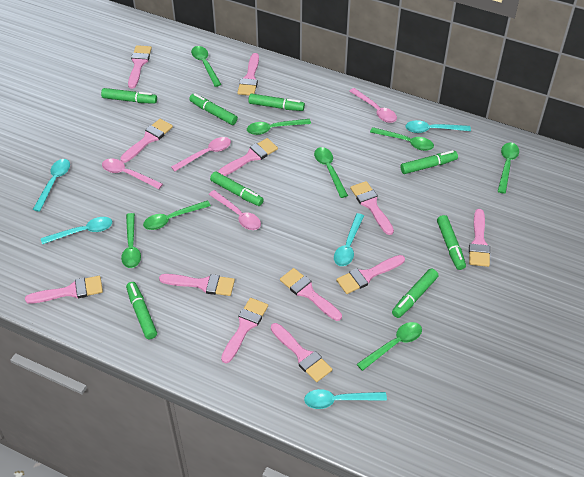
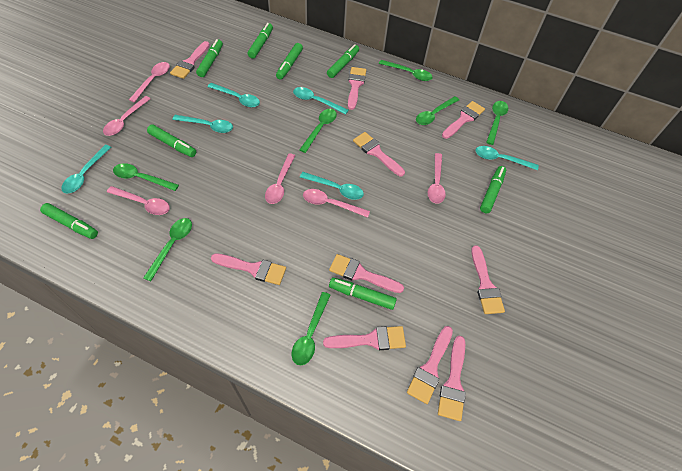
green spoon: [121,213,141,268] [143,200,211,230] [191,46,222,87] [247,119,311,135] [314,147,348,198] [357,322,422,371] [370,127,434,151] [497,143,519,194] = 8 -> [113,163,179,191] [143,218,192,281] [292,292,330,365] [299,109,337,153] [379,60,433,81] [416,96,459,125] [486,101,508,145] = 7
pink brush: [25,276,103,304] [120,119,173,163] [128,45,152,89] [159,274,235,296] [218,138,278,176] [221,298,268,363] [237,53,259,96] [271,323,332,382] [280,268,342,321] [336,255,405,294] [350,181,394,235] [469,209,490,267] = 12 -> [170,41,210,79] [211,254,286,285] [323,326,406,350] [329,254,404,293] [348,67,366,110] [353,132,405,176] [407,326,453,404] [438,336,466,421] [442,101,485,139] [471,245,505,314] = 10
pink spoon: [102,158,163,189] [171,137,231,171] [209,190,261,230] [349,88,397,123] = 4 -> [103,96,151,136] [107,186,170,215] [129,62,170,102] [265,153,295,204] [303,189,370,218] [428,153,446,204] = 6
turquoise spoon: [33,159,70,212] [41,217,112,244] [304,389,387,409] [334,213,364,266] [405,120,471,133] = 5 -> [61,145,111,194] [172,115,233,133] [208,83,260,107] [293,87,349,114] [300,172,364,200] [476,146,539,170] = 6

